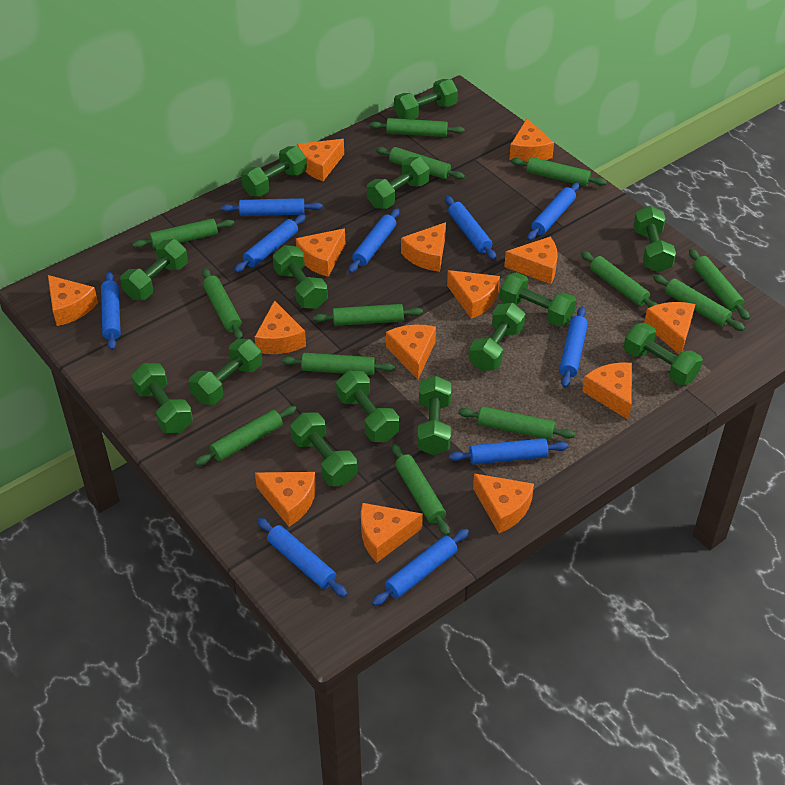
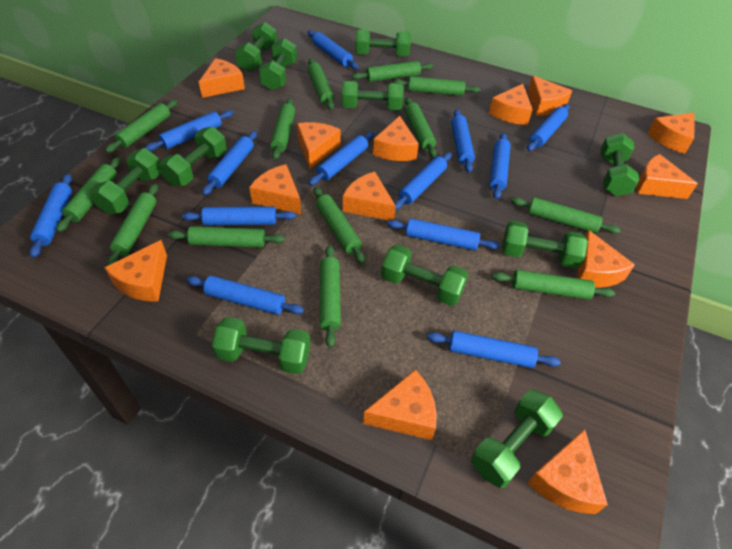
blue rolling pin: [101,272,121,350] [221,198,323,216] [234,214,306,273] [257,518,347,597] [348,208,400,273] [372,529,469,606] [445,196,496,260] [449,438,568,465] [527,182,580,241] [559,306,588,388] = 10 -> [30,174,72,258] [145,110,234,151] [182,206,296,225] [186,276,304,315] [202,131,257,195] [307,30,359,69] [309,132,374,185] [387,218,500,250] [394,152,452,210] [427,331,561,368] [451,109,475,173] [490,133,511,199] [527,104,570,151] = 13
green dumbbell: [120,239,188,300] [131,363,193,433] [189,339,262,405] [241,146,307,197] [273,245,328,309] [290,412,357,486] [336,371,399,442] [367,157,430,209] [394,79,458,120] [417,376,451,455] [469,303,525,371] [500,272,576,327] [624,323,703,385] [633,206,676,272] = 14 -> [90,148,161,215] [159,127,227,186] [212,317,310,374] [235,22,277,72] [259,38,297,90] [342,81,404,110] [355,29,411,56] [381,245,468,306] [471,390,563,488] [502,221,588,269] [600,133,639,196] = 11
orange cheese: [48,275,98,326] [255,300,306,354] [255,472,316,527] [296,229,345,277] [297,139,344,181] [361,503,423,563] [386,324,436,379] [401,222,446,272] [447,270,500,319] [473,473,534,533] [504,236,558,284] [509,119,554,162] [582,363,632,419] [644,302,695,354] = 14 -> [104,240,167,302] [199,58,245,98] [249,164,301,214] [297,122,340,169] [343,172,396,221] [363,369,437,440] [373,116,419,161] [489,84,533,125] [528,75,572,116] [528,429,608,514] [577,230,635,288] [637,154,698,199] [647,113,695,154] = 13

